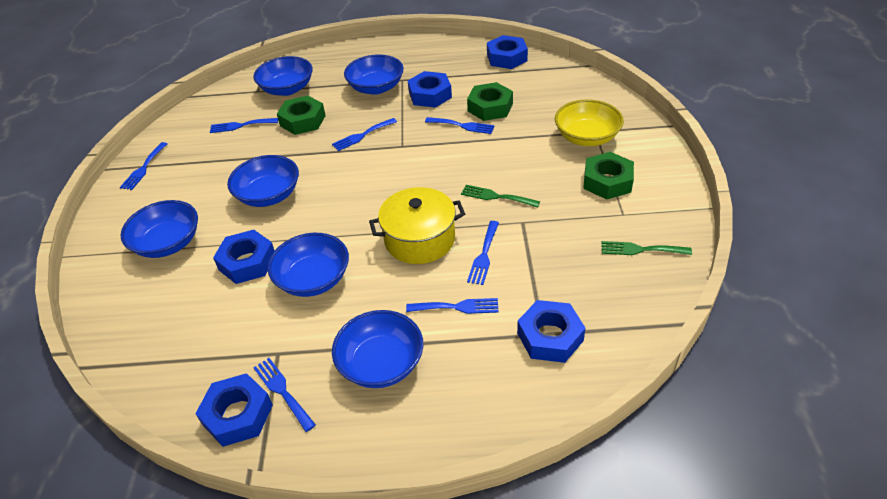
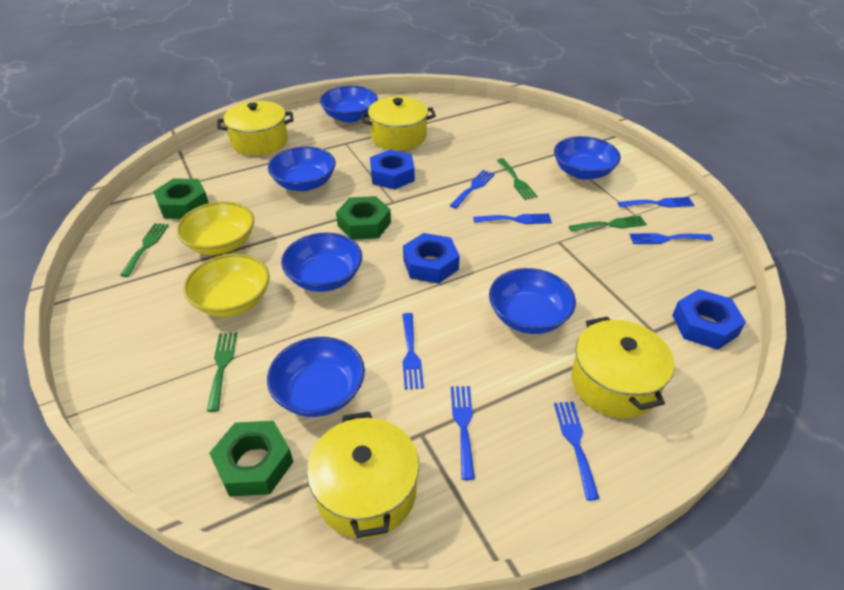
blue nut: [195,373,273,447] [213,230,275,284] [408,71,452,108] [487,35,528,69] [517,300,586,363] = 5 -> [370,150,415,190] [403,233,460,284] [672,289,746,350] = 3
green fork: [461,185,540,208] [601,241,692,255] = 2 -> [120,223,169,277] [207,332,237,412] [497,158,537,200] [569,216,647,232] = 4
yellow bowl: [555,99,624,146] = 1 -> [176,201,254,255] [183,254,270,317] = 2
yellow pot: [369,187,465,264] = 1 -> [217,101,294,156] [307,411,419,539] [361,96,436,150] [571,316,674,418] = 4

